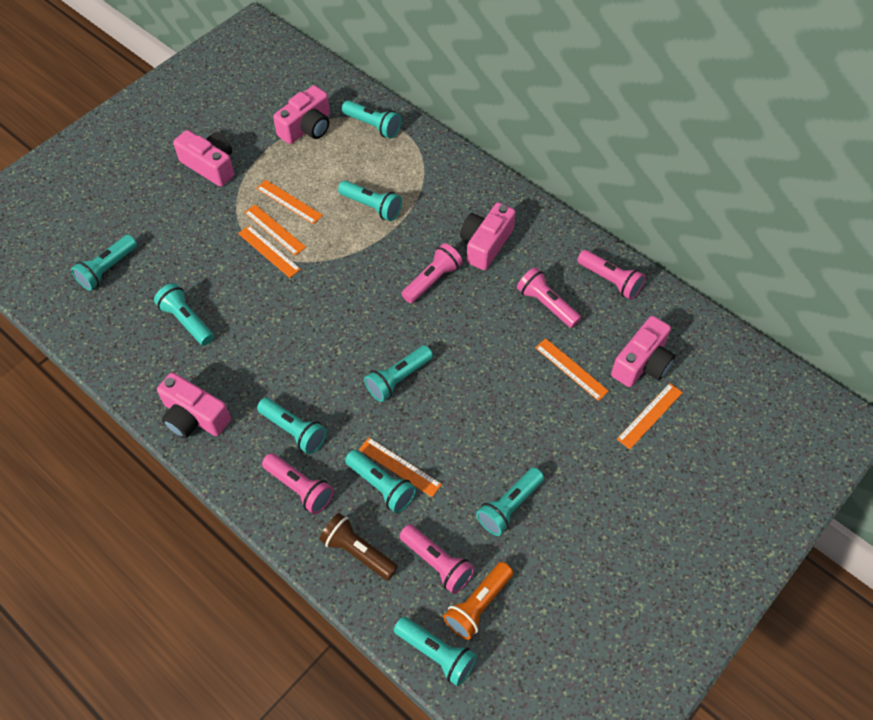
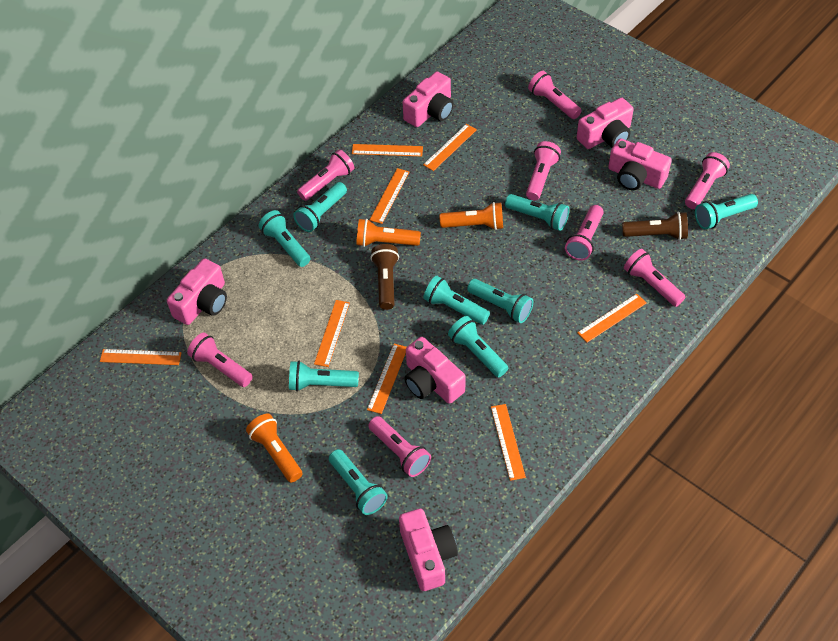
brown flashlight: [319,513,398,580] = 1 -> [370,244,399,310] [622,212,688,240] = 2
orange flashlight: [443,562,513,640] = 1 -> [246,413,302,483] [356,219,421,247] [440,202,503,230] = 3
orange ruler: [238,225,301,278] [244,204,306,256] [256,180,323,224] [359,437,442,497] [535,338,609,401] [617,383,683,450] = 6 -> [100,349,182,365] [314,300,350,367] [352,144,423,156] [367,344,407,414] [370,168,409,224] [423,124,477,171] [491,404,526,481] [577,294,646,343] = 8
pink camera: [157,372,231,438] [173,130,234,187] [273,85,330,144] [460,202,516,270] [611,316,675,387] = 5 -> [167,258,227,325] [399,509,458,591] [403,71,454,127] [404,337,466,404] [577,97,634,149] [608,138,672,191] = 6
pink flashlight: [262,453,334,514] [399,524,475,594] [401,243,463,303] [517,267,581,328] [577,250,646,300] = 5 -> [187,333,253,387] [297,149,354,201] [368,416,431,477] [526,141,561,200] [528,71,582,119] [565,205,604,261] [624,249,685,307] [685,152,730,209] = 8

